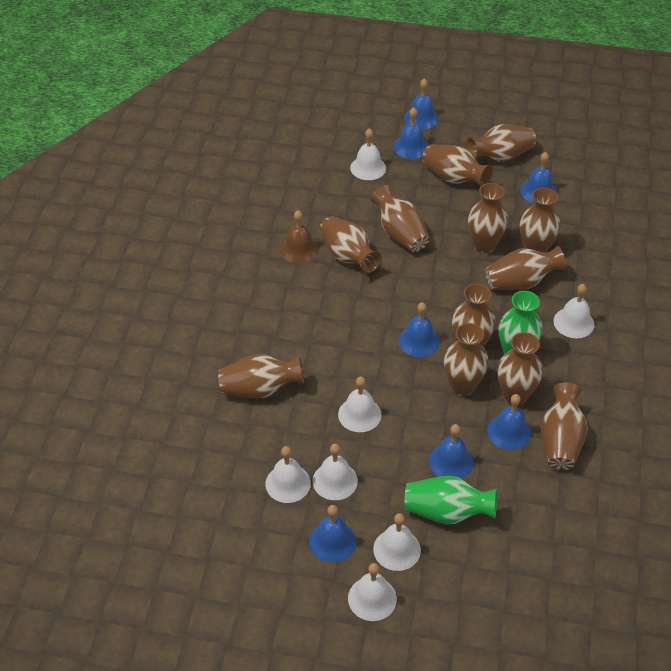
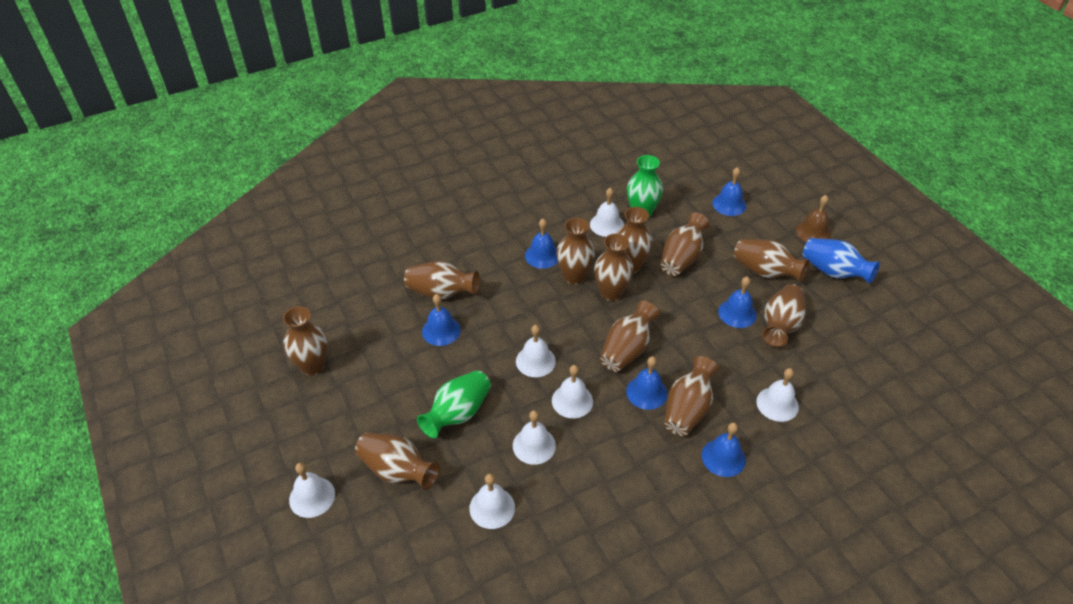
blue bell: [309,505,356,563] [394,107,428,159] [399,302,440,357] [404,78,439,129] [429,424,474,479] [487,394,531,450] [520,152,557,203] = 7 -> [422,294,461,346] [525,219,558,269] [626,356,668,410] [702,422,746,477] [712,167,746,216] [718,277,757,328] = 6
blue vase: none = 0 -> [802,238,880,284] = 1
brown vase: [218,354,304,398] [319,217,382,273] [371,185,429,252] [422,145,493,186] [444,323,489,396] [452,283,496,347] [466,124,536,161] [468,183,508,253] [485,246,566,290] [497,332,543,405] [520,187,560,253] [541,382,588,470] = 12 -> [283,306,327,376] [355,432,440,490] [404,261,480,299] [556,218,595,285] [594,234,634,301] [600,300,660,372] [617,207,653,273] [661,213,710,276] [664,356,719,436] [734,239,810,282] [762,284,806,347] = 11

